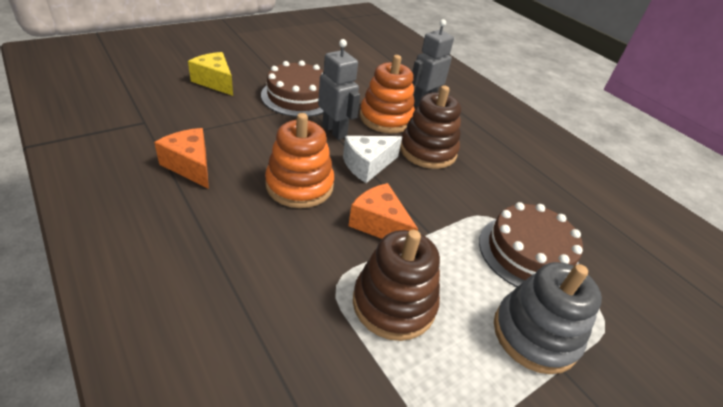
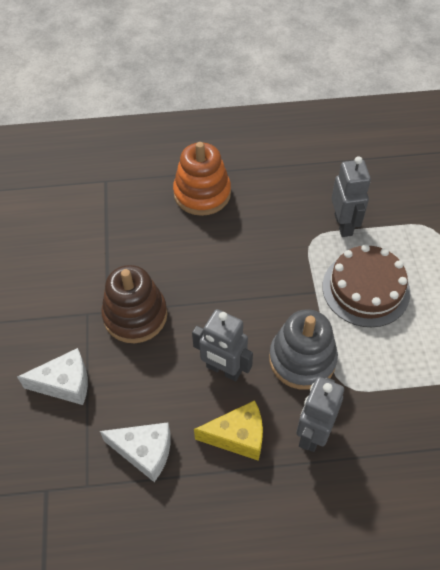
brown cake: [261,61,323,117] [479,202,583,287] = 2 -> [322,244,410,327] = 1
brown stacking toy: [353,230,440,341] [400,85,461,169] = 2 -> [101,265,167,343] = 1
grey robot: [318,39,360,140] [412,19,454,107] = 2 -> [192,309,253,381] [296,377,344,452] [331,156,371,237] = 3
orange cheese: [154,128,209,189] [348,183,418,239] = 2 -> none = 0
orange stacking toy: [265,113,334,208] [360,55,415,133] = 2 -> [173,142,231,216] = 1
white cheese: [343,136,402,183] = 1 -> [17,348,88,405] [100,422,171,482] = 2

